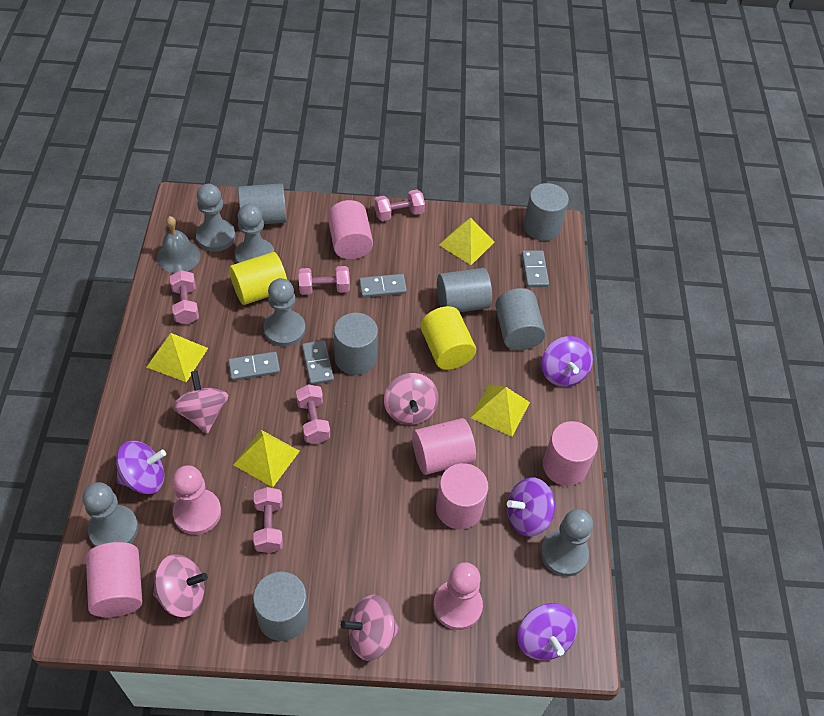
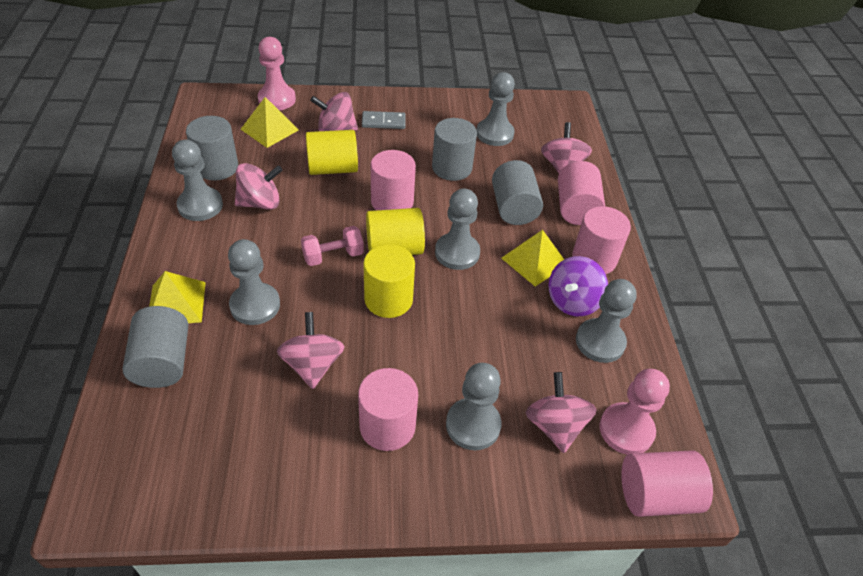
grey bell: [157,216,201,273] = 1 -> none = 0
grey cylinder: [238,183,287,224] [253,571,309,641] [334,313,378,375] [437,268,492,312] [495,288,546,350] [523,183,569,241] = 6 -> [122,306,188,388] [186,116,238,181] [432,118,477,181] [492,160,543,225] = 4
grey domino: [228,352,280,381] [302,340,334,385] [359,274,407,298] [522,250,549,287] = 4 -> [362,111,406,129] = 1
grey pawn: [82,482,138,547] [196,184,236,252] [235,204,274,263] [264,278,305,347] [541,509,593,577] = 5 -> [172,140,223,221] [228,239,280,325] [435,188,480,270] [446,363,501,450] [477,72,515,146] [576,279,637,363] = 6
pink dumbbell: [170,270,199,324] [253,487,283,553] [296,385,330,444] [298,266,350,295] [374,190,425,221] = 5 -> [301,226,364,266] = 1
pink spinning top: [153,554,208,617] [172,371,228,434] [341,594,400,661] [384,373,439,425] = 4 -> [235,163,282,210] [277,312,345,389] [310,92,358,131] [526,372,597,453] [541,122,592,173] = 5
purple spinning top: [116,441,166,494] [507,477,555,537] [518,603,578,661] [541,336,593,387] = 4 -> [548,256,608,316] = 1
yellow cylinder: [229,252,287,305] [420,306,476,370] = 2 -> [306,130,358,175] [363,244,415,318] [366,208,425,255] = 3
yellow pyramid: [146,333,208,382] [233,430,300,487] [439,218,494,265] [470,384,530,437] = 4 -> [149,271,206,323] [241,97,299,148] [501,230,564,287] = 3

